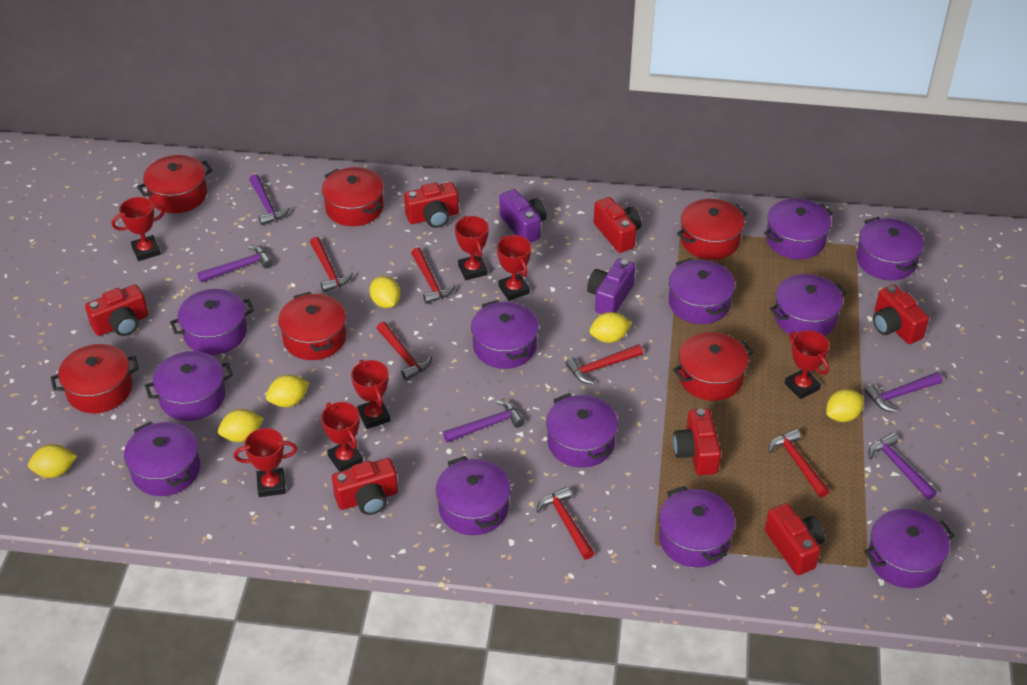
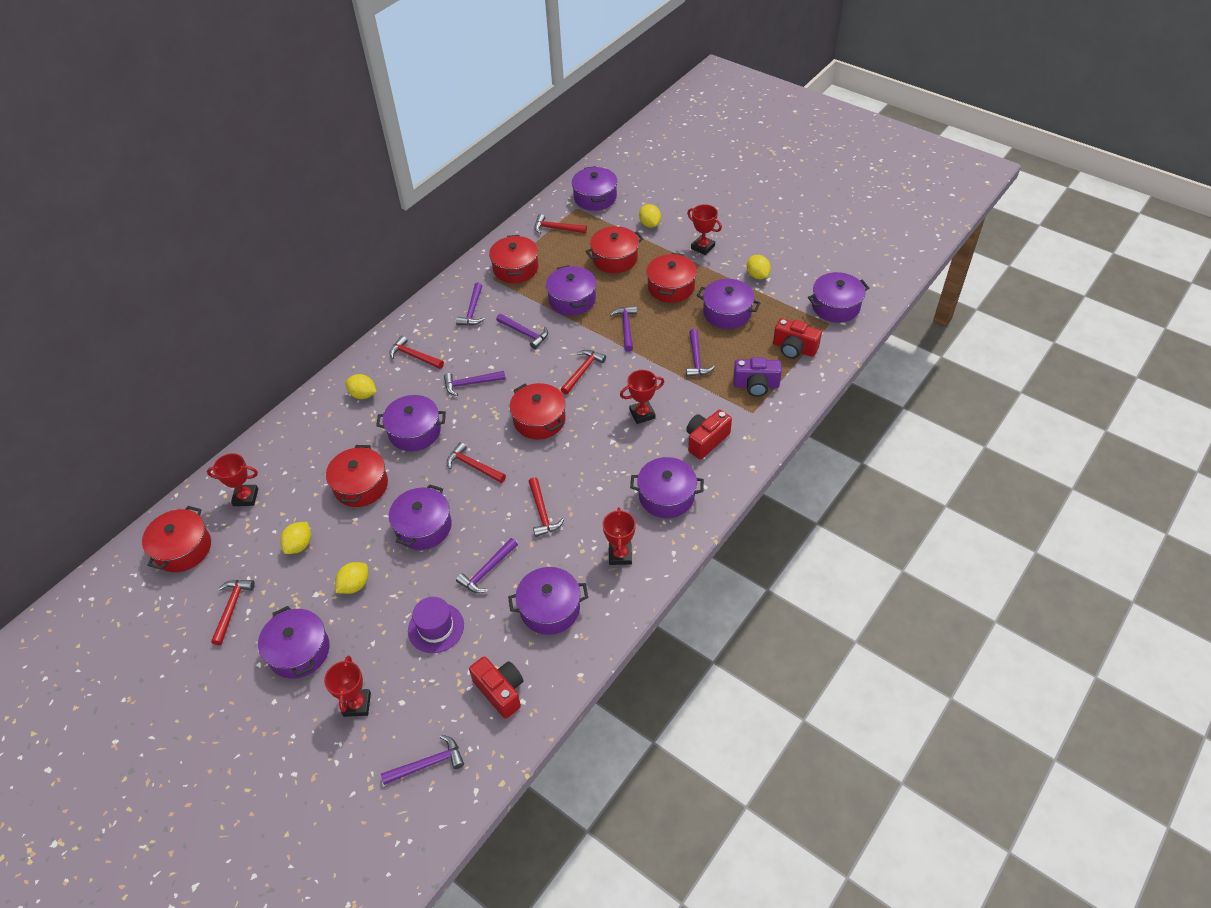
purple camera: [499,189,547,243] [587,259,635,314] = 2 -> [733,357,782,397] = 1
purple hammer: [197,245,273,283] [249,174,290,225] [443,400,525,443] [864,372,943,412] [868,433,937,500] = 5 -> [381,735,464,785] [444,371,505,396] [456,282,485,325] [456,538,518,593] [496,314,548,349] [610,306,637,352] [686,329,715,377] = 7
purple hat: none = 0 -> [408,597,464,653] = 1
purple pot: [124,421,200,496] [145,351,233,421] [170,289,254,355] [436,456,511,535] [471,300,539,369] [546,393,618,468] [659,486,735,568] [669,258,735,324] [764,198,833,259] [770,274,847,336] [857,217,924,280] [864,509,954,588] = 12 -> [258,606,330,679] [376,395,446,451] [389,484,452,550] [508,567,588,635] [546,265,596,316] [572,166,617,211] [630,457,704,518] [697,279,760,329] [808,272,869,323] = 9
red camera: [85,284,148,336] [332,458,398,515] [404,182,459,228] [594,197,641,253] [673,409,721,475] [765,503,825,575] [873,284,929,344] = 7 -> [469,656,523,719] [686,410,732,460] [773,318,822,359] = 3
red trophy: [112,197,165,261] [234,428,297,497] [321,402,363,472] [351,360,390,429] [455,216,489,280] [497,235,531,301] [785,331,829,399] = 7 -> [207,453,258,506] [324,656,371,717] [602,507,636,565] [620,370,664,424] [687,204,722,255] = 5
yellow lemon: [28,444,77,478] [218,409,264,442] [266,375,309,407] [370,276,400,308] [590,312,632,343] [826,389,864,422] = 6 -> [280,522,311,554] [335,562,368,594] [345,374,376,399] [639,204,661,228] [747,255,771,279] = 5

